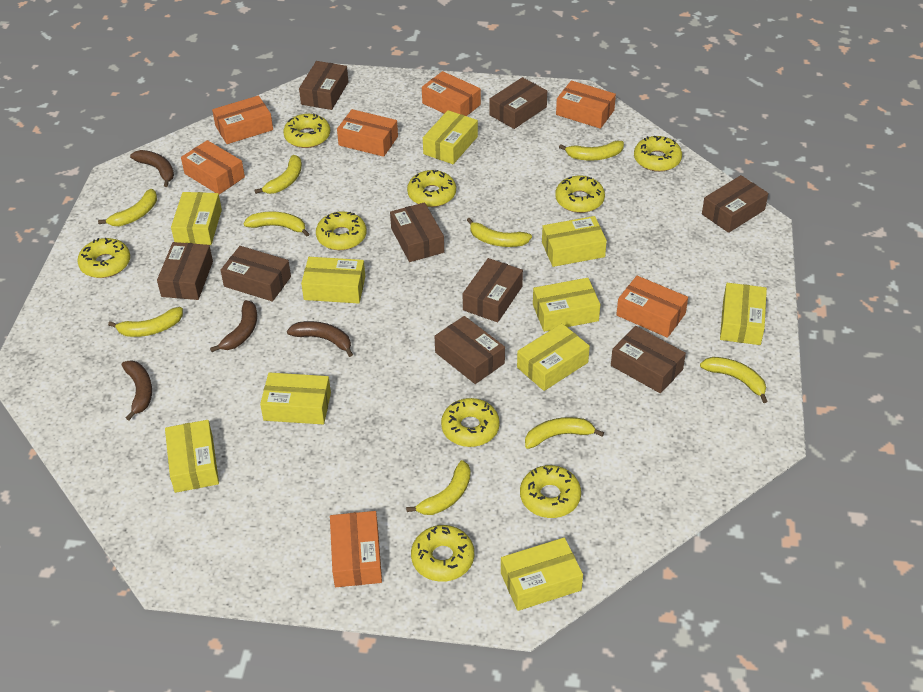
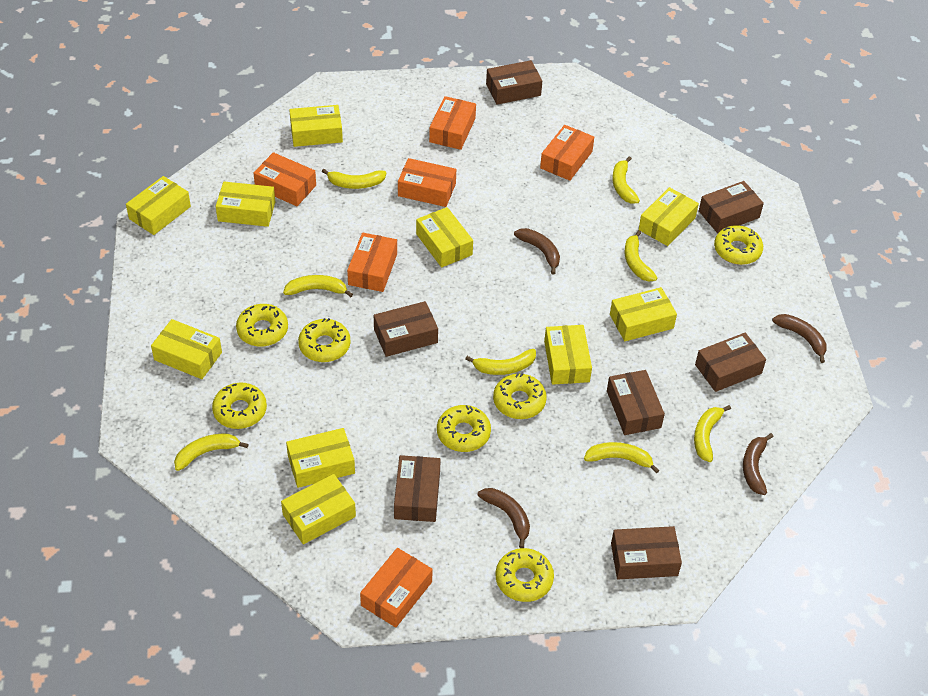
brown box: [157,242,213,300] [221,246,291,302] [299,61,348,110] [390,202,444,262] [434,316,505,384] [463,258,523,322] [489,77,547,129] [611,326,686,393] [702,175,768,233] = 9 -> [374,301,438,357] [394,455,441,522] [486,60,542,105] [607,370,665,435] [611,526,682,579] [695,333,766,392] [699,181,764,233] = 7
orange box: [181,140,245,194] [212,95,273,144] [330,511,382,587] [337,109,398,157] [422,71,481,116] [556,80,616,129] [616,276,688,338] = 7 -> [253,152,316,206] [347,233,397,292] [360,548,433,628] [398,158,456,207] [429,96,476,150] [540,125,594,181] = 6
yellow banana: [98,189,157,226] [108,307,183,337] [243,211,309,237] [254,155,302,194] [406,460,471,515] [467,218,532,247] [525,417,604,449] [559,141,624,160] [700,357,768,403] = 9 -> [174,434,249,471] [283,275,353,297] [322,169,386,189] [465,349,536,375] [584,442,660,474] [612,156,640,204] [625,230,657,282] [694,405,731,462] = 8
yellow donut: [78,238,130,278] [283,113,330,148] [316,211,367,250] [407,170,456,207] [411,525,474,582] [441,398,500,447] [520,465,581,518] [555,176,605,213] [634,136,682,172] = 9 -> [212,383,267,429] [236,304,288,347] [298,318,350,362] [437,405,491,452] [493,373,547,419] [495,548,554,602] [714,225,763,265] = 7

